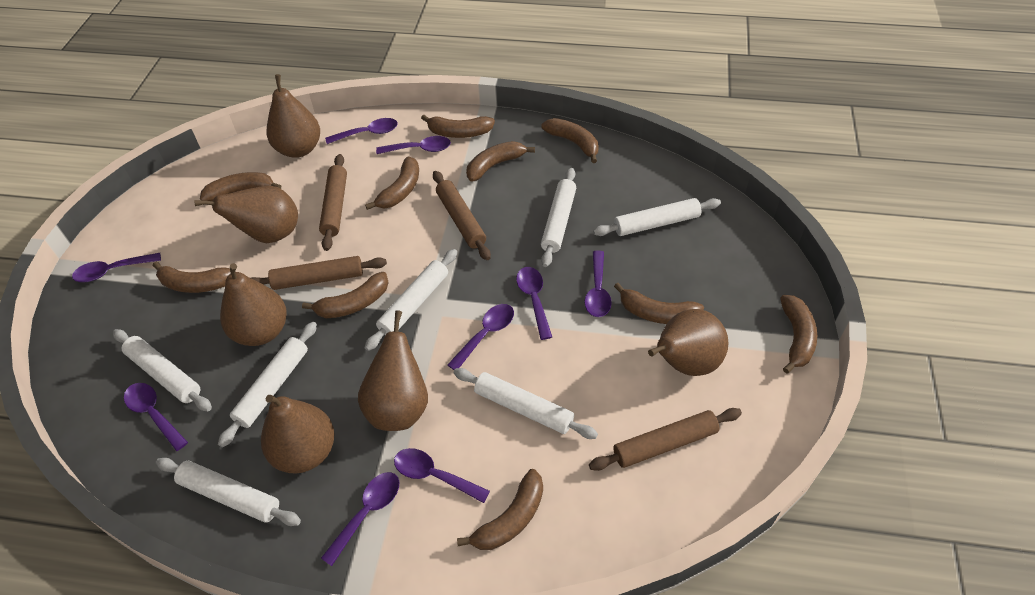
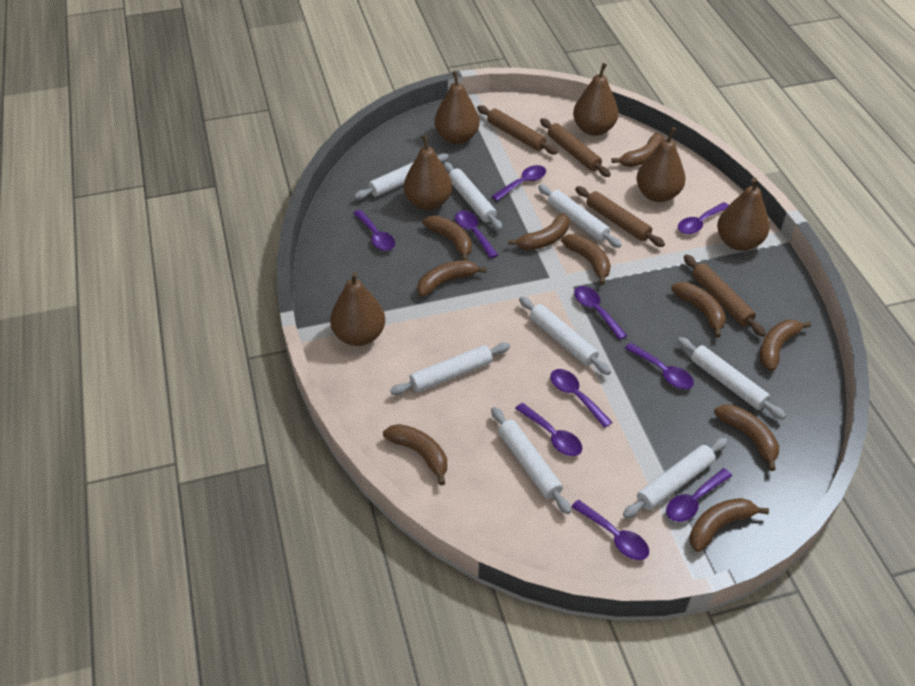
purple spoon: [72,253,161,282] [124,383,188,451] [321,472,399,566] [325,118,398,144] [376,136,451,154] [394,448,490,503] [447,304,514,370] [516,267,552,340] [584,251,612,317] = 9 -> [353,210,395,251] [455,210,498,259] [491,165,546,201] [515,403,582,456] [550,369,612,428] [571,500,649,560] [574,286,627,340] [625,343,694,389] [666,468,732,522] [678,202,729,234] = 10
white rolling pin: [113,329,212,411] [156,458,301,526] [218,322,317,447] [364,249,457,351] [454,368,598,439] [541,168,576,267] [593,198,721,236] = 7 -> [354,153,449,199] [390,343,510,395] [443,162,502,230] [491,407,571,514] [519,296,611,375] [538,185,621,248] [623,438,728,518] [677,337,786,420] = 8

